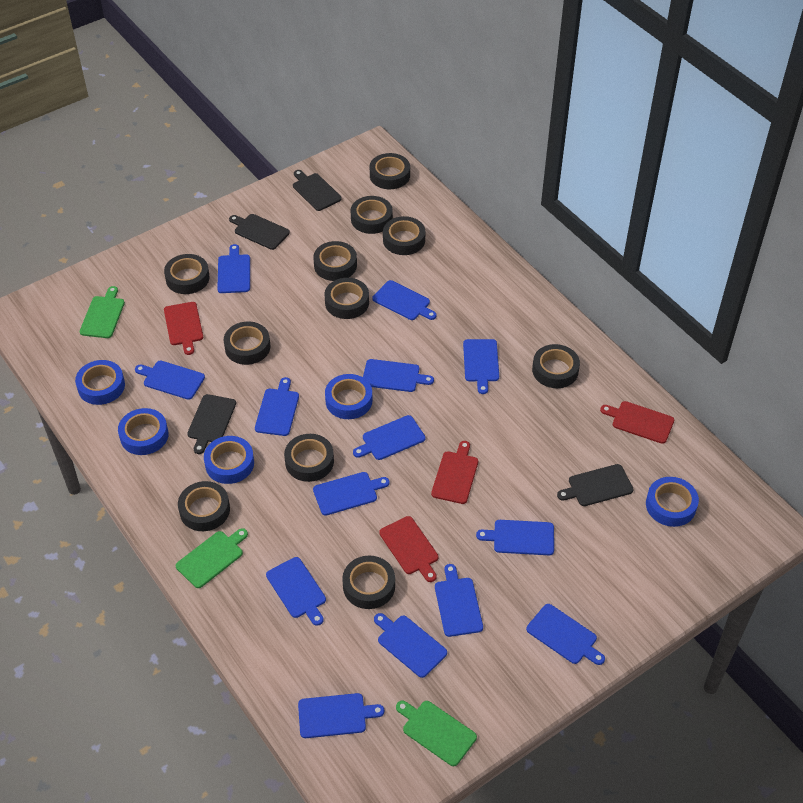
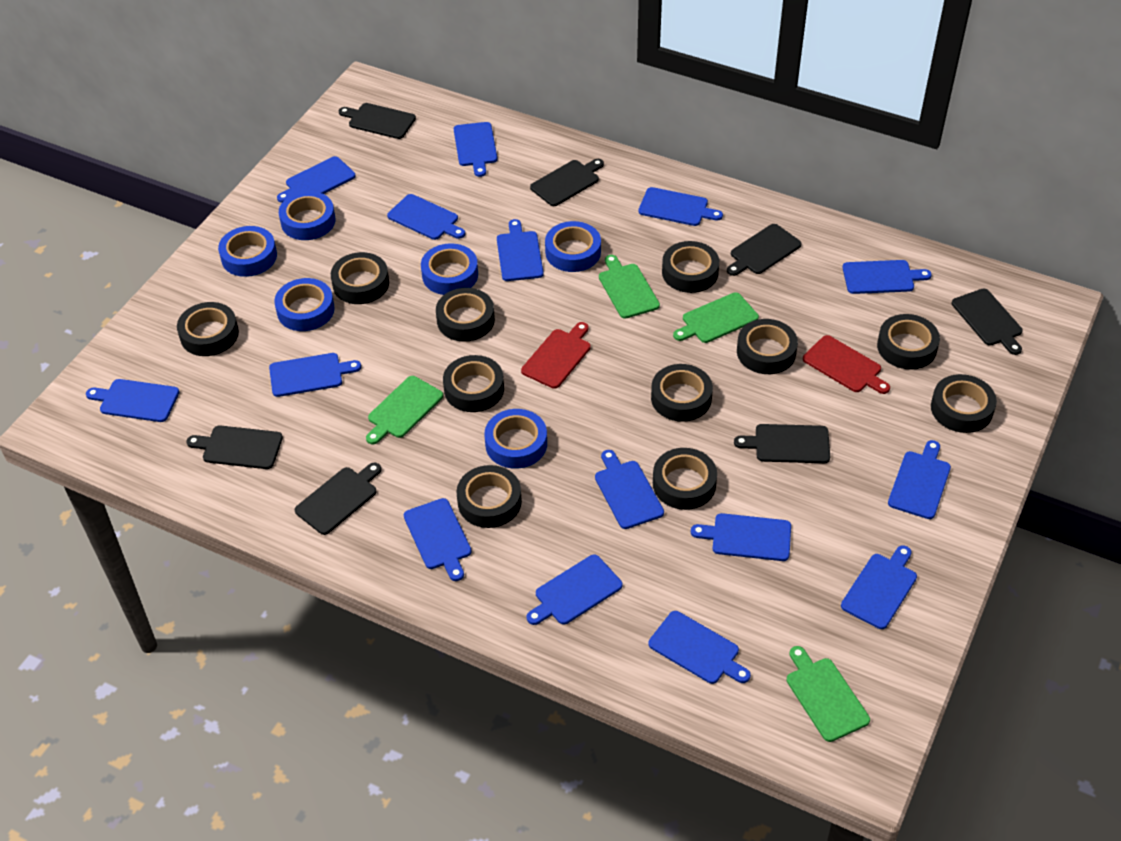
black cutting board: [187,394,236,454] [229,214,290,250] [293,170,342,211] [557,464,634,506] = 4 -> [186,425,283,469] [294,463,381,535] [339,103,416,139] [530,159,604,206] [727,224,802,276] [734,424,830,463] [952,289,1023,355] = 7
blue cutting board: [135,361,205,400] [217,244,250,293] [255,377,299,436] [266,557,326,626] [298,693,384,738] [313,472,390,516] [353,415,426,460] [363,359,434,392] [372,280,437,320] [374,613,447,678] [435,564,483,637] [463,339,499,394] [476,520,554,555] [526,604,605,665] = 14 -> [86,379,179,422] [269,353,361,397] [277,156,356,203] [387,194,465,240] [404,498,472,581] [454,122,497,177] [497,219,544,281] [526,555,623,625] [595,450,664,529] [638,187,723,226] [648,611,751,684] [691,513,791,561] [841,545,917,629] [843,260,932,294] [888,440,951,519] = 15
blue tape: [75,360,125,405] [118,408,169,455] [204,436,254,484] [325,374,373,419] [646,477,699,527] = 5 -> [218,226,277,277] [274,278,335,331] [279,191,335,240] [421,243,478,295] [484,409,547,469] [545,221,601,272] = 6
green cutting board: [80,286,125,338] [176,528,248,588] [396,700,477,766] = 3 -> [366,376,443,444] [599,255,660,319] [673,293,759,343] [787,646,870,742] = 4
red cutting board: [164,302,203,355] [379,516,439,582] [431,441,478,504] [600,401,674,444] = 4 -> [521,322,591,389] [803,335,890,394] = 2

